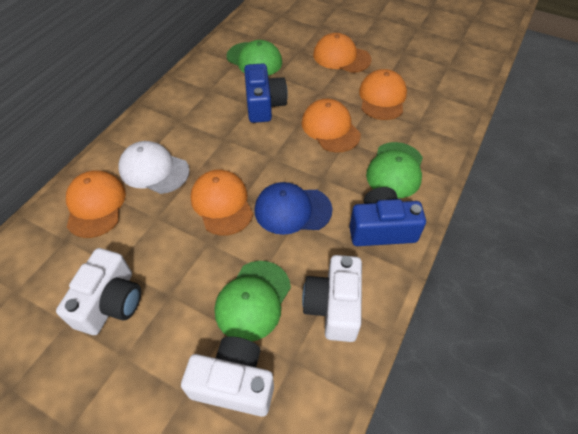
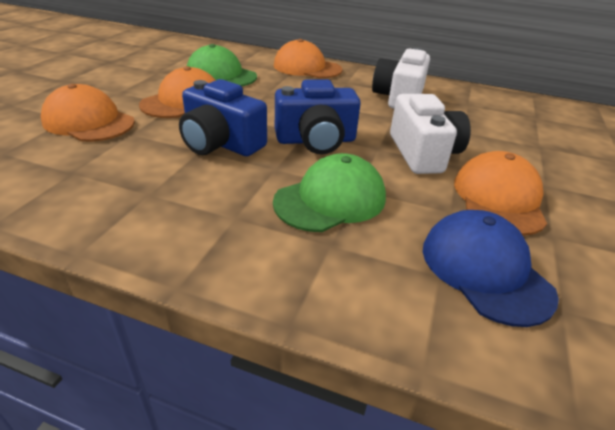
green cap: [215,261,291,341] [227,40,282,76] [366,142,423,198] = 3 -> [187,44,257,86] [273,153,386,232] = 2
orange cap: [66,171,126,238] [190,170,253,235] [302,99,361,153] [313,33,371,73] [359,69,407,120] = 5 -> [40,84,135,142] [139,66,216,118] [274,39,342,78] [454,151,547,236] = 4
white camera: [56,248,141,335] [181,336,274,417] [302,255,362,342] = 3 -> [372,48,430,109] [390,94,471,174] = 2
white cap: [118,141,190,194] = 1 -> none = 0

